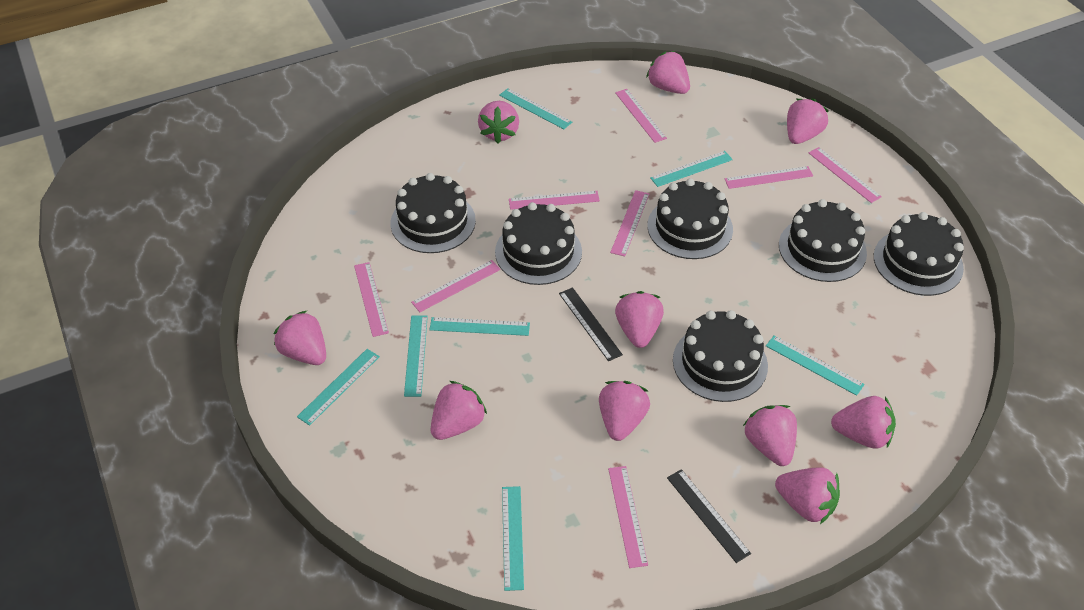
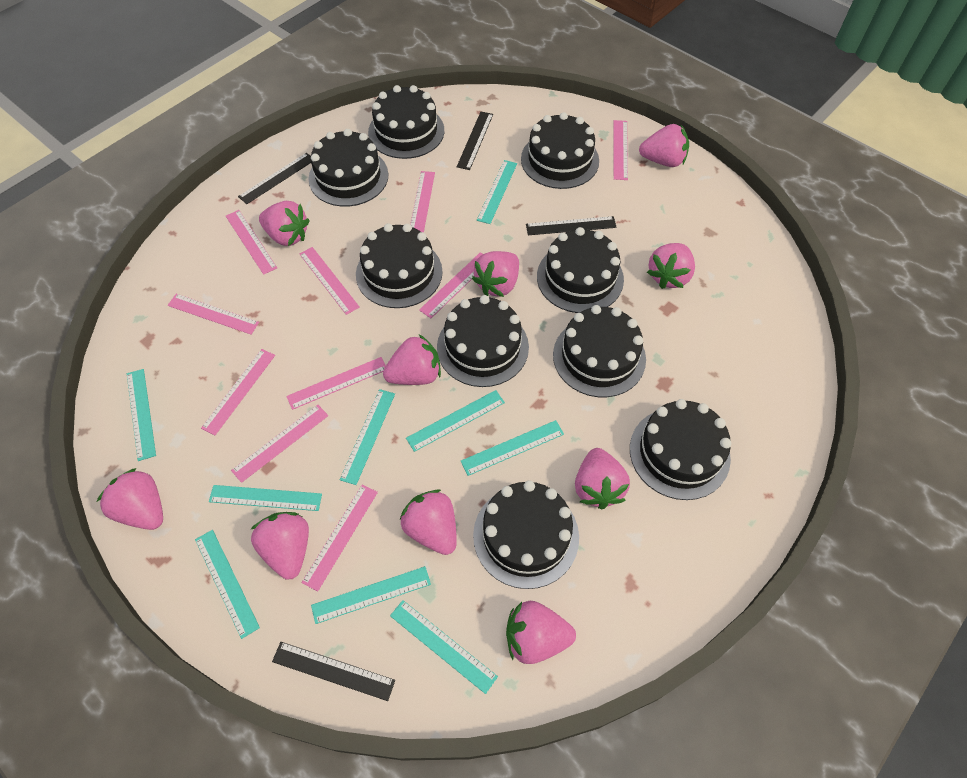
black cake: [391,173,476,253] [495,202,582,285] [647,178,733,259] [673,310,768,402] [779,199,867,282] [874,212,964,296] = 6 -> [309,129,389,207] [356,223,443,308] [368,85,444,159] [437,295,529,387] [473,480,579,589] [521,112,599,189] [537,227,624,313] [553,305,646,397] [630,399,731,500] = 9
black ruler: [559,287,623,361] [667,469,751,563] = 2 -> [238,153,311,204] [272,642,395,701] [457,112,493,170] [526,216,616,235] = 4
pink ruler: [354,262,389,337] [411,260,501,312] [509,191,600,210] [608,466,648,568] [610,190,649,256] [615,89,667,143] [725,166,813,189] [809,147,882,203] = 8 -> [168,294,259,335] [201,349,275,435] [226,210,277,275] [231,405,329,483] [286,357,386,410] [300,247,360,315] [302,485,378,591] [410,171,435,233] [419,252,482,318] [614,120,628,180] = 10
turquoise ruler: [297,349,380,425] [404,315,428,397] [429,317,530,336] [499,88,572,129] [502,486,524,591] [650,151,733,187] [766,336,865,396] = 7 -> [127,369,156,461] [195,530,260,639] [209,485,322,511] [311,566,431,624] [340,389,395,485] [390,600,498,694] [406,390,505,452] [461,420,564,476] [477,160,517,224] = 9

